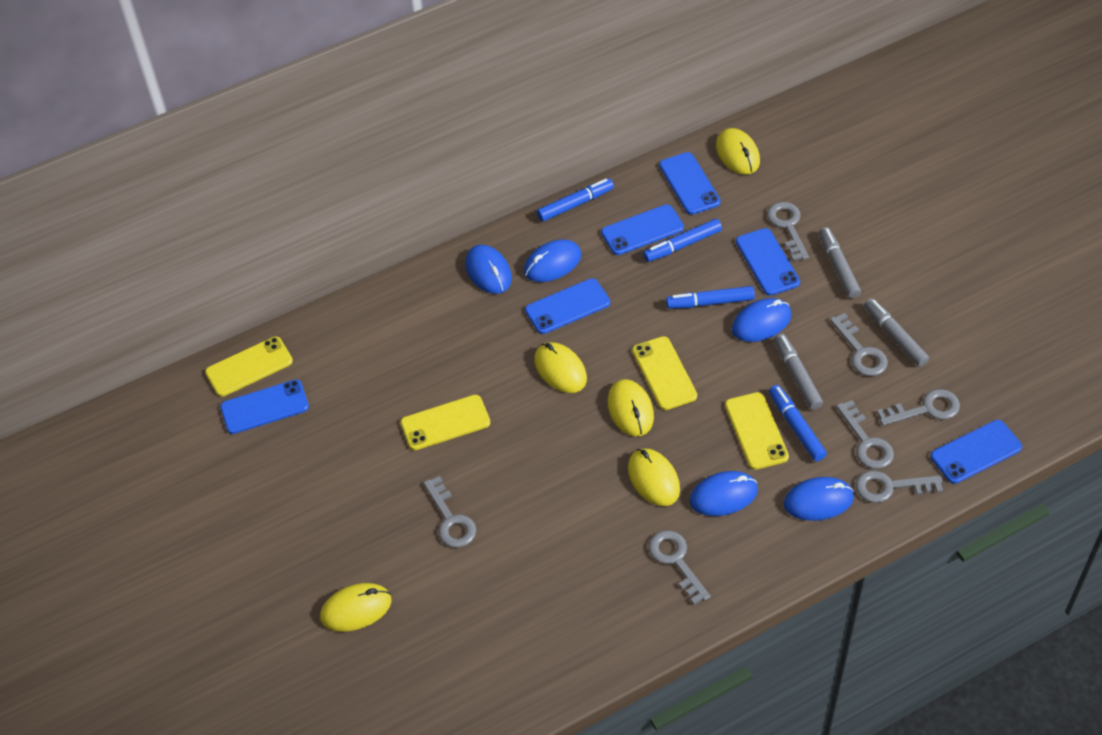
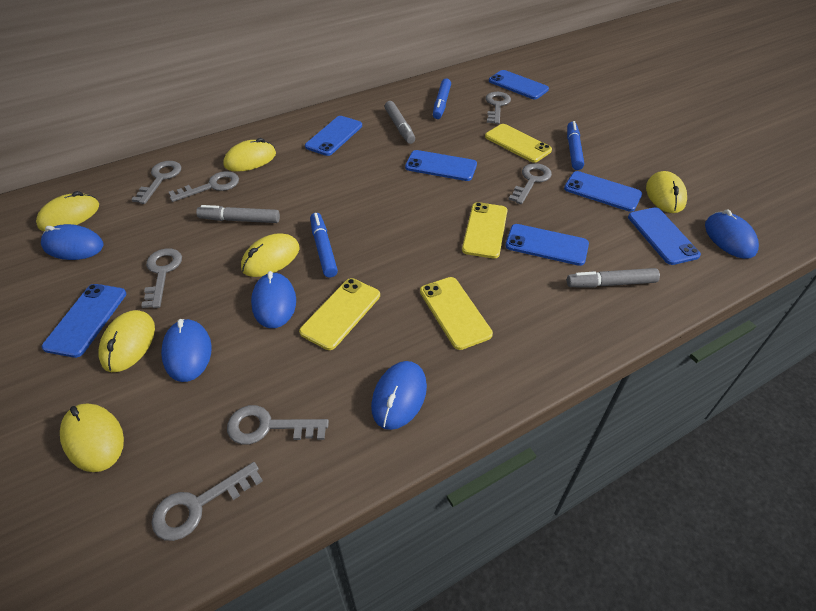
blue marker: [537,178,614,222] [643,219,722,262] [666,286,755,309] [769,385,827,461] = 4 -> [310,213,338,278] [433,79,451,119] [567,121,584,170] = 3
blue phone: [220,379,309,434] [525,278,610,334] [601,204,684,255] [659,152,721,215] [736,228,800,295] [930,420,1022,484] = 6 -> [42,284,126,358] [305,116,362,156] [405,150,477,181] [489,70,549,99] [505,224,589,266] [564,171,642,212] [628,207,701,265] = 7
yellow mouse: [320,583,392,632] [534,342,587,393] [607,379,654,437] [628,448,680,506] [716,128,760,175] = 5 -> [36,191,99,231] [60,404,124,472] [98,310,155,372] [223,138,276,172] [241,233,300,277] [646,171,687,213] = 6

